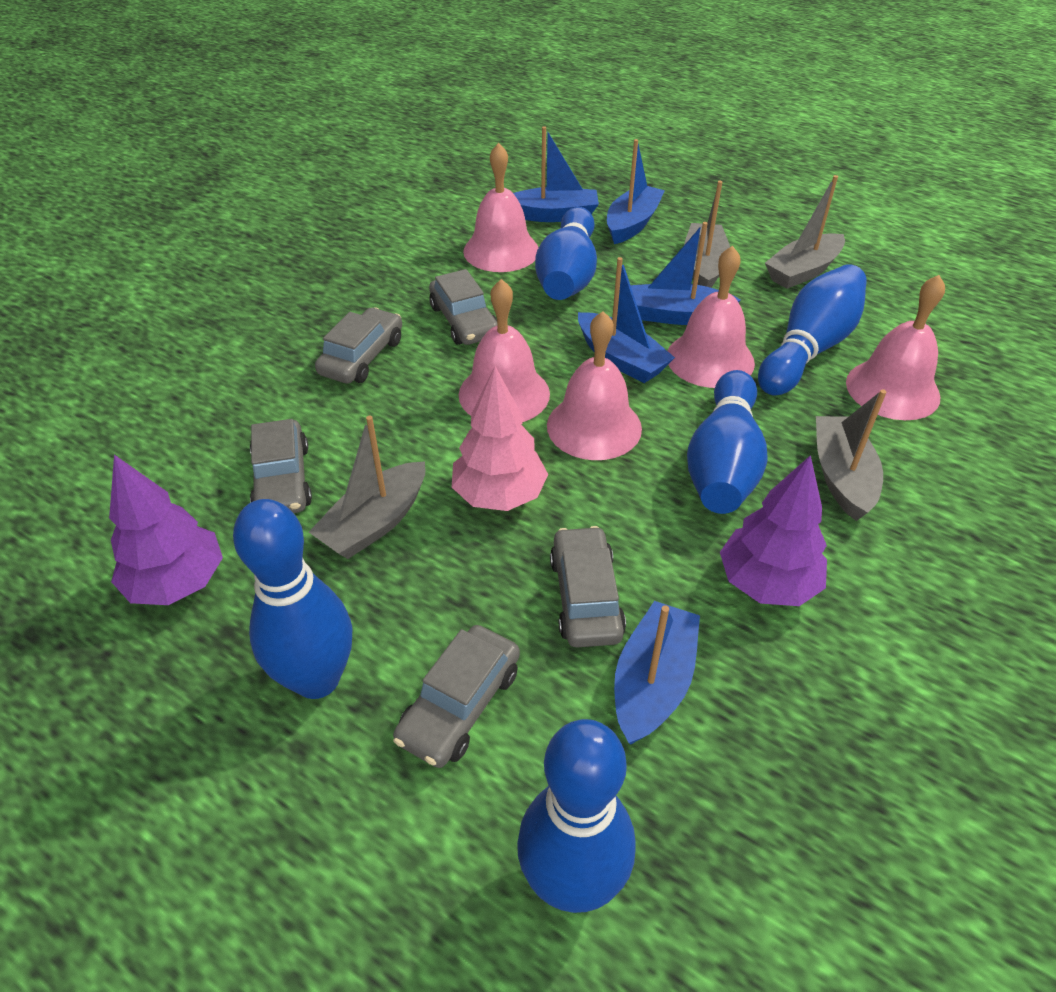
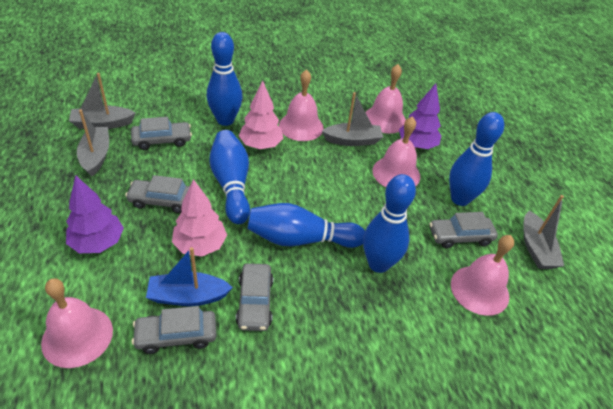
blue boat: [513,126,599,222] [578,257,675,383] [607,139,665,244] [614,601,700,745] [630,222,741,325] = 5 -> [146,247,233,306] = 1
pink tree: [452,366,548,511] = 1 -> [172,179,227,257] [239,80,284,149] = 2

